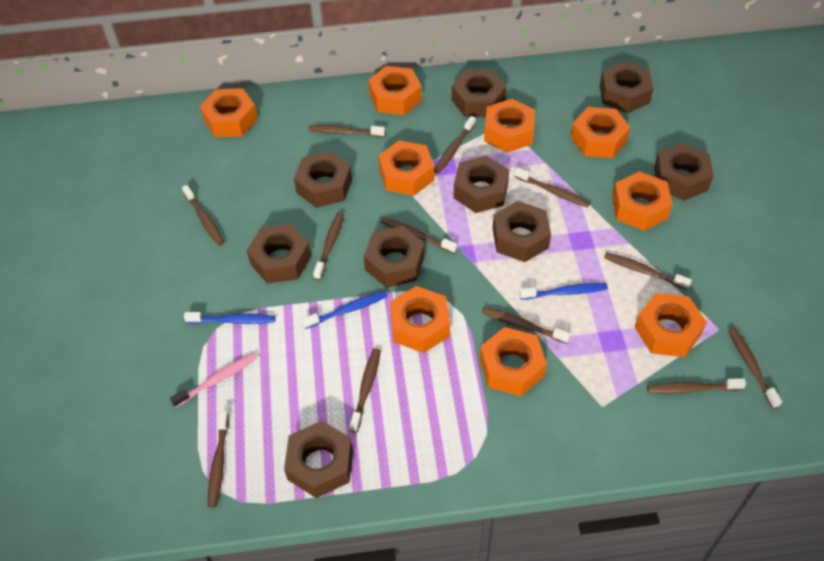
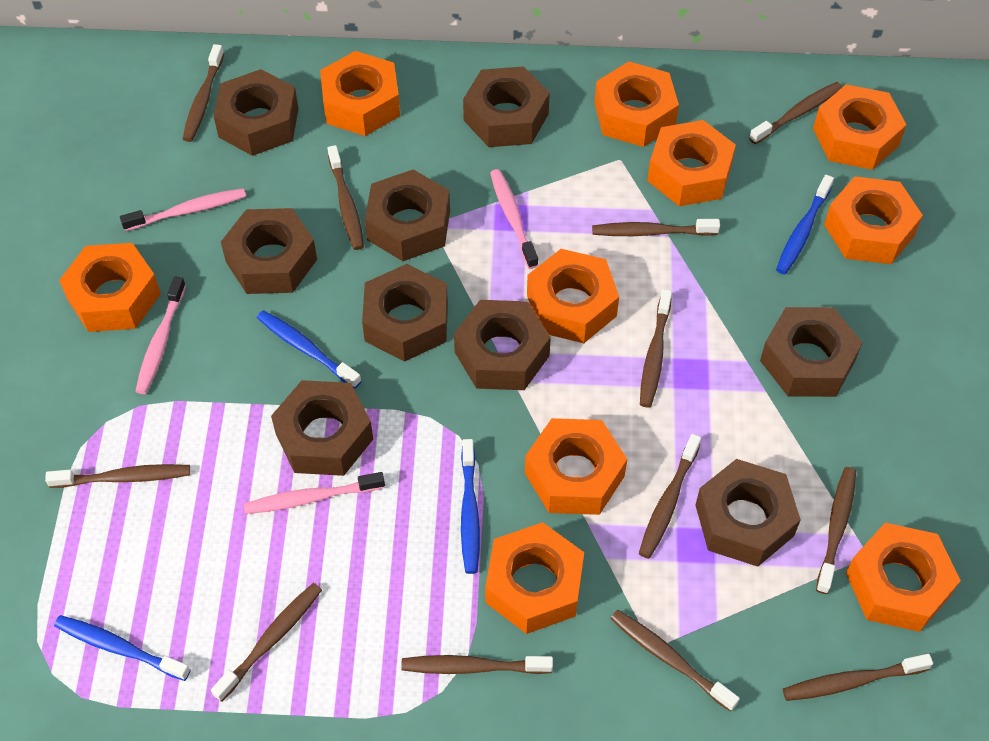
blue toothbrush: [184,312,275,324] [302,291,387,329] [519,283,608,300] = 3 -> [54,615,190,681] [257,310,361,389] [461,439,480,574] [776,175,834,274] = 4
orange nut: [200,88,258,137] [368,66,422,115] [378,140,434,196] [390,286,450,353] [480,327,547,396] [484,99,535,153] [571,107,630,159] [612,171,673,231] [635,293,707,357] = 9 -> [59,243,161,332] [320,51,400,136] [485,522,584,634] [525,418,627,515] [527,249,619,343] [595,61,679,147] [647,120,736,206] [813,84,906,170] [824,176,923,264] [846,523,961,632] = 10
pink toothbrush: [170,353,257,408] = 1 -> [120,188,246,231] [135,276,186,394] [244,472,385,514] [490,169,538,269] = 4

